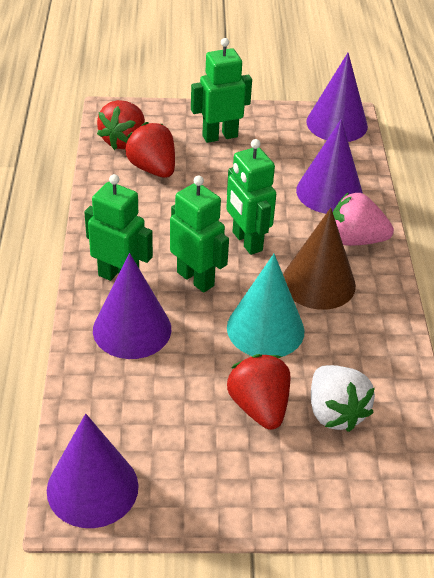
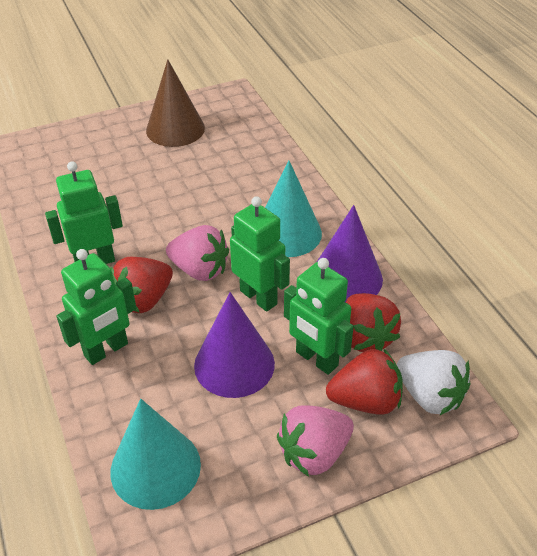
pink strawberry: [333,192,394,246] = 1 -> [166,225,229,281] [277,405,354,477] = 2
purple cone: [47,414,139,528] [93,253,171,359] [296,119,363,214] [306,53,368,142] = 4 -> [194,292,275,398] [317,205,383,302] = 2
turquoise cone: [227,254,305,357] = 1 -> [111,399,201,510] [265,161,322,257] = 2

